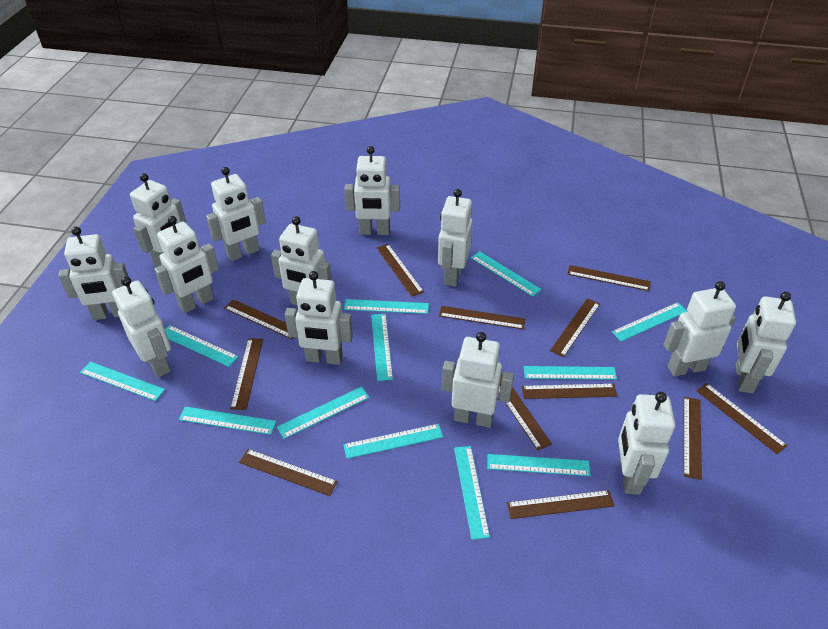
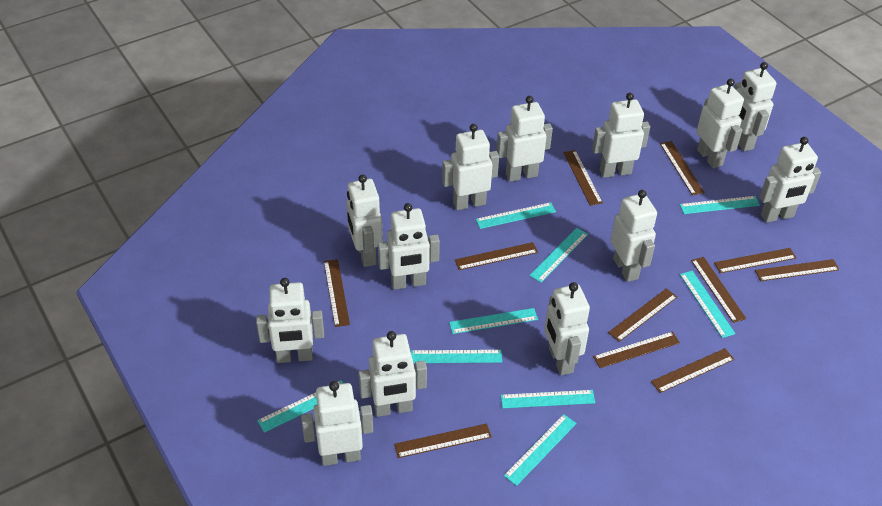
brown ruler: [224,299,294,340] [230,338,263,410] [239,449,338,496] [377,244,424,297] [439,306,525,329] [499,375,552,450] [507,490,614,519] [522,384,617,399] [550,298,600,357] [568,265,651,291] [683,397,702,480] [697,383,788,454] = 12 -> [324,259,350,327] [394,424,492,458] [455,242,538,270] [563,150,603,206] [593,332,680,368] [608,288,677,342] [651,348,734,393] [660,141,705,195] [691,257,746,323] [714,248,796,273] [755,259,839,281] = 11
turquoise ruler: [80,362,165,401] [165,325,238,367] [179,407,276,435] [277,387,369,439] [343,424,443,459] [344,299,429,314] [371,314,393,381] [454,446,490,540] [471,251,541,297] [487,454,590,476] [524,366,617,380] [612,302,687,341] = 12 -> [257,380,344,433] [411,350,502,363] [449,308,538,334] [476,202,556,229] [501,390,595,408] [504,414,576,486] [529,228,588,283] [680,196,760,214] [680,271,735,338] = 9

